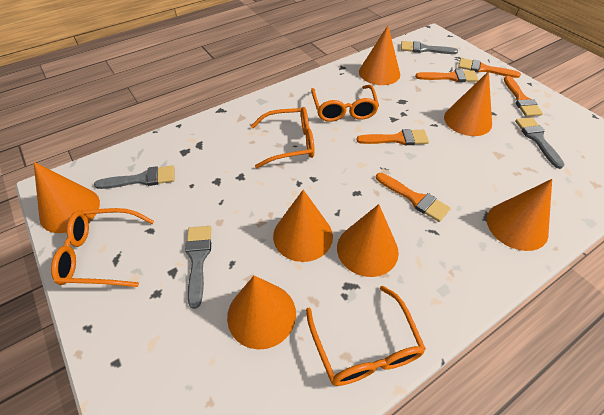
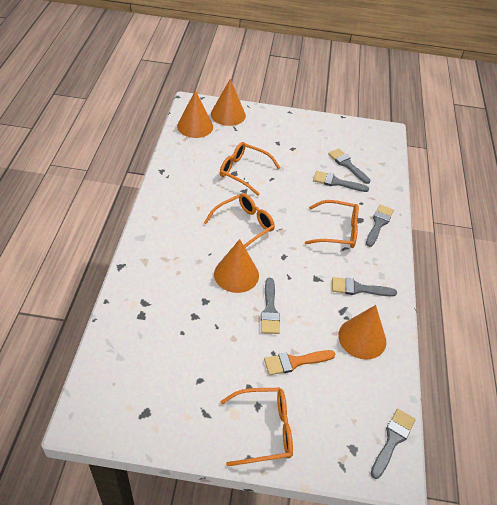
grey brush: [94,165,174,189] [185,226,211,309] [401,41,458,54] [515,117,565,169] = 4 -> [261,278,280,334] [313,171,369,192] [328,148,371,184] [332,277,397,297] [366,204,394,247] [371,409,416,479] = 6
orange brush: [356,129,429,145] [376,173,451,222] [415,69,478,82] [458,58,521,78] [504,76,543,116] = 5 -> [264,350,336,375] = 1
orange cone: [34,162,100,233] [227,276,296,349] [273,190,333,262] [337,204,399,277] [359,26,400,85] [444,71,492,136] [487,179,552,251] = 7 -> [177,90,213,138] [211,79,246,126] [214,239,259,293] [338,305,386,360] = 4

